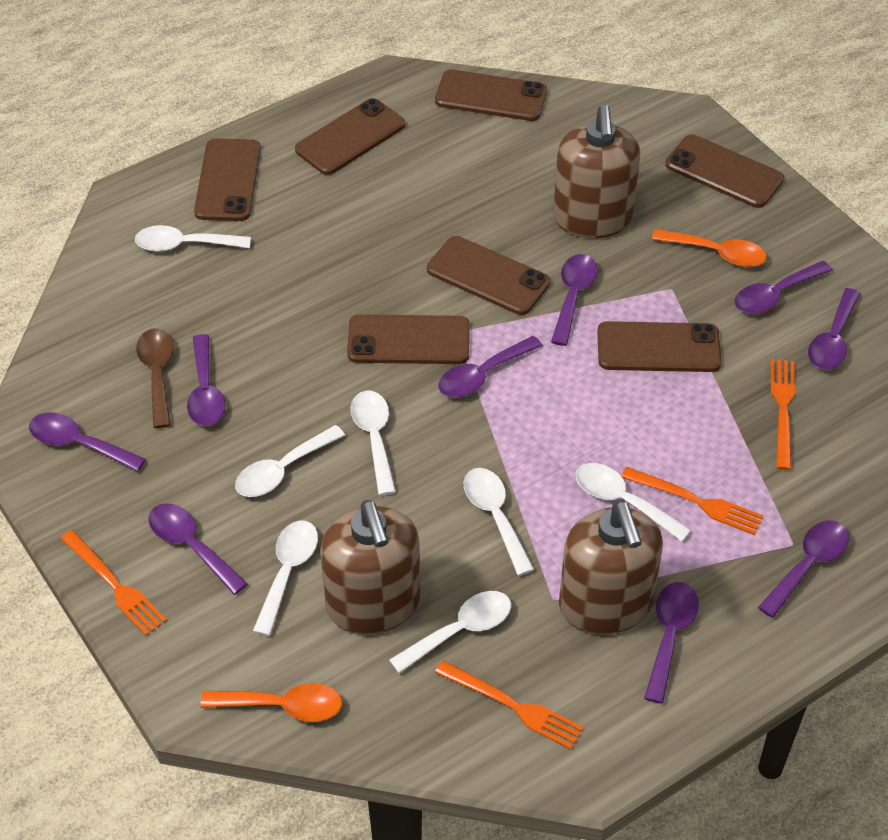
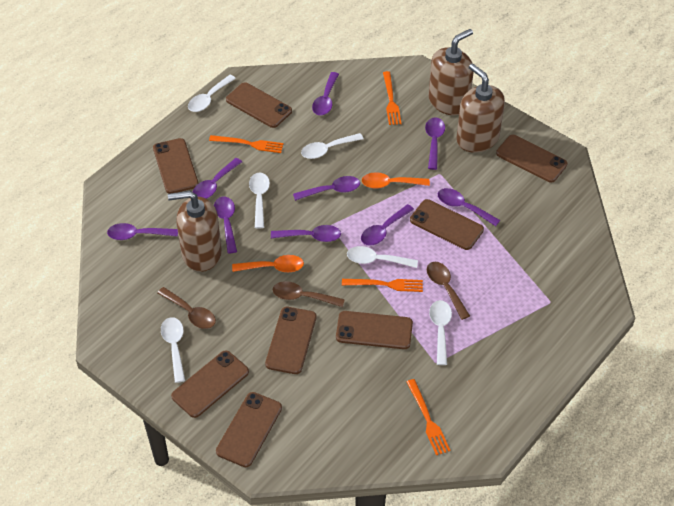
brown phone: [194,138,260,221] [295,98,405,175] [347,314,470,364] [427,236,550,315] [435,69,547,121] [597,321,722,372] [665,134,784,208] = 7 -> [153,138,199,194] [171,350,249,418] [216,392,282,467] [226,82,292,128] [265,307,317,374] [336,311,413,349] [410,199,484,250] [496,135,567,183] = 8
brown spoon: [136,329,174,428] = 1 -> [157,287,216,329] [273,281,345,307] [427,262,470,320] = 3
white spoon: [135,225,251,252] [235,425,345,497] [253,520,318,636] [350,391,396,495] [389,591,511,674] [464,468,534,576] [576,463,691,542] = 7 -> [161,317,185,383] [188,75,236,112] [249,172,270,229] [301,133,363,159] [347,246,418,268] [429,300,452,365] = 6

